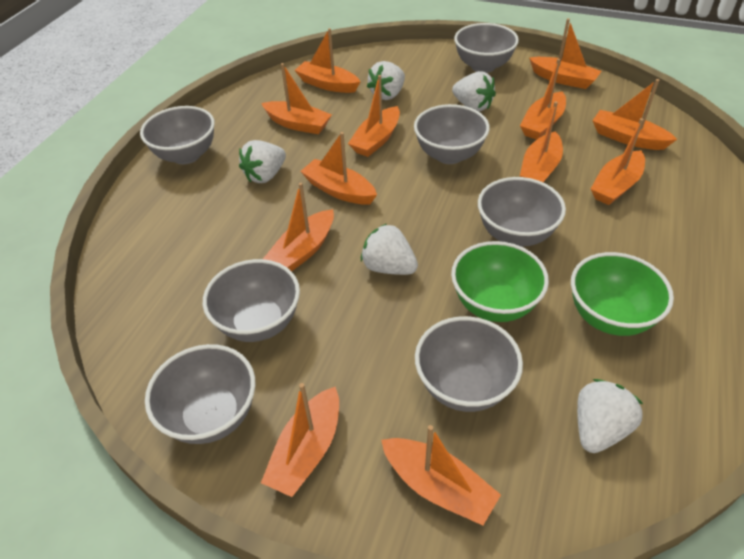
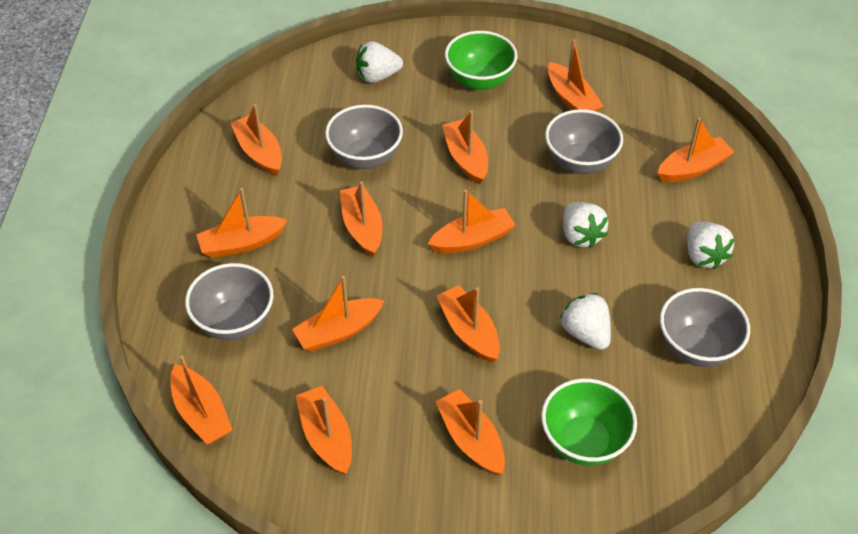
grey bowl: [140,106,215,164] [145,344,255,444] [203,259,300,342] [414,104,490,164] [415,316,523,412] [454,23,519,73] [478,177,566,247] = 7 -> [185,263,274,340] [325,105,403,169] [545,109,623,174] [660,288,750,367] = 4
white strawberry: [239,140,286,183] [361,224,418,275] [367,61,405,100] [452,71,496,112] [577,379,643,453] = 5 -> [356,41,403,83] [560,293,611,350] [563,202,609,248] [687,222,735,270] = 4

